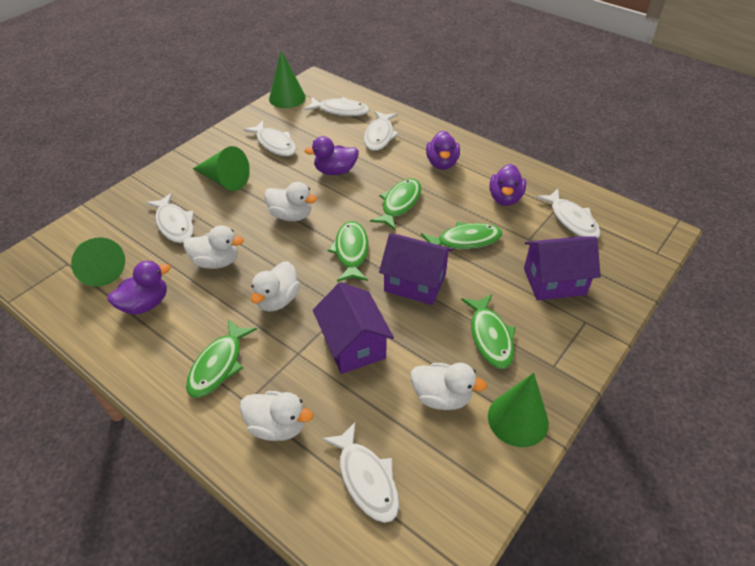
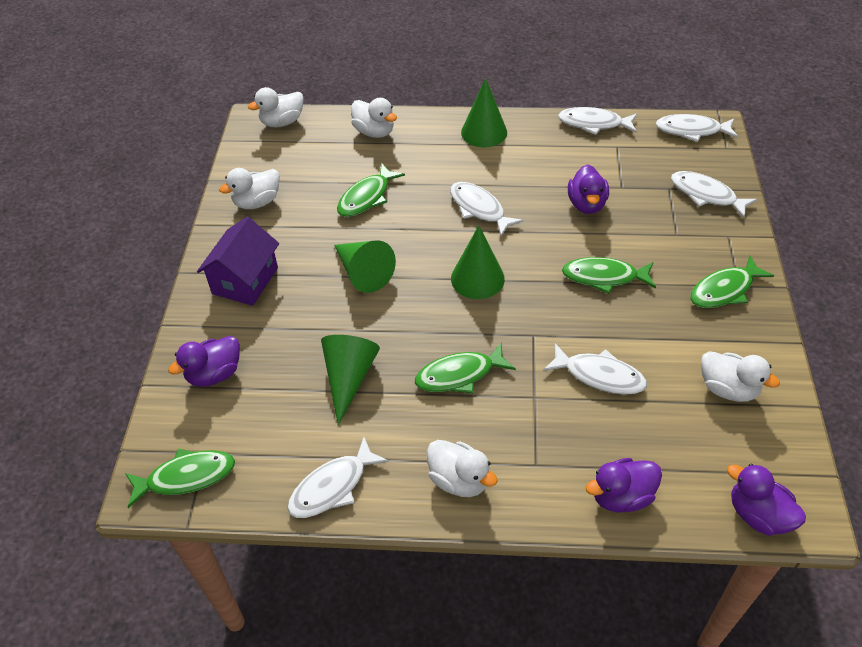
purple house: [313,282,394,374] [379,234,453,305] [524,236,601,300] = 3 -> [197,217,279,306] = 1

